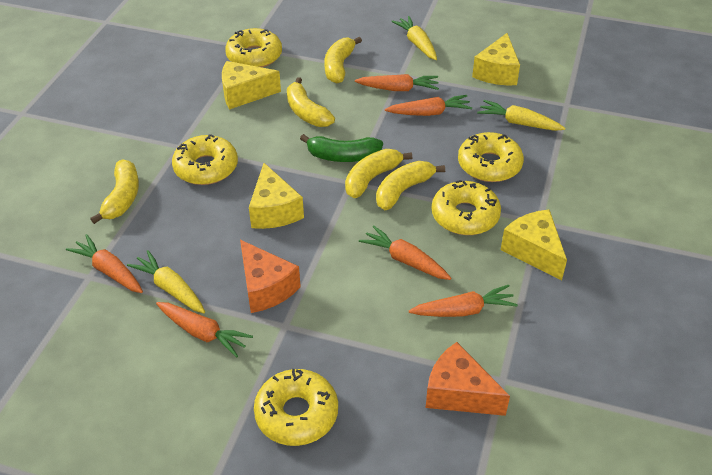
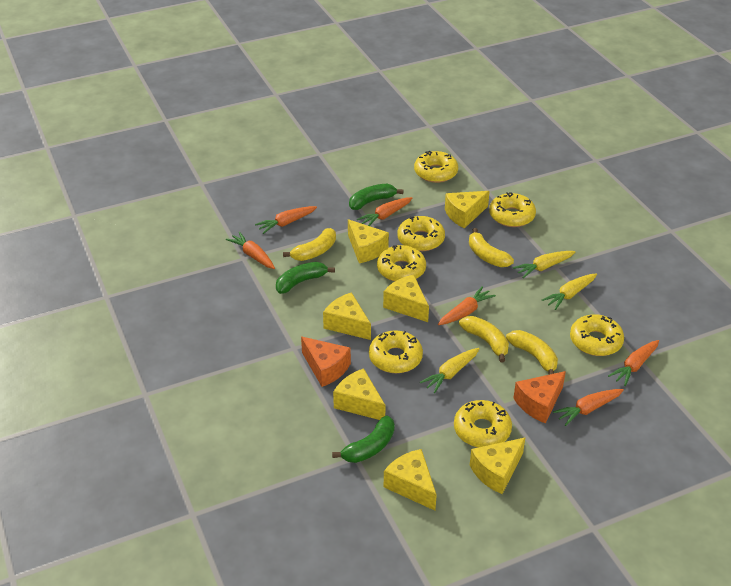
green banana: [300,134,383,162] = 1 -> [276,262,335,294] [332,416,395,463] [349,184,404,210] = 3
yellow banana: [90,159,139,224] [287,77,335,127] [324,37,362,83] [345,149,412,198] [376,161,445,210] = 5 -> [283,228,336,261] [459,316,509,363] [469,228,514,267] [506,330,558,375] = 4
yellow cheese: [222,61,281,110] [249,163,304,229] [472,33,520,85] [501,210,567,281] = 4 -> [323,292,371,340] [333,368,386,420] [348,219,389,263] [383,275,429,322] [384,449,437,511] [445,191,490,228] [470,437,526,494] = 7
yellow donut: [172,134,238,185] [225,28,282,68] [254,369,338,446] [432,180,501,235] [458,132,524,182] = 5 -> [369,330,423,373] [377,245,426,282] [397,216,445,251] [414,151,458,183] [454,400,512,447] [489,192,536,227] [570,314,624,356] = 7

